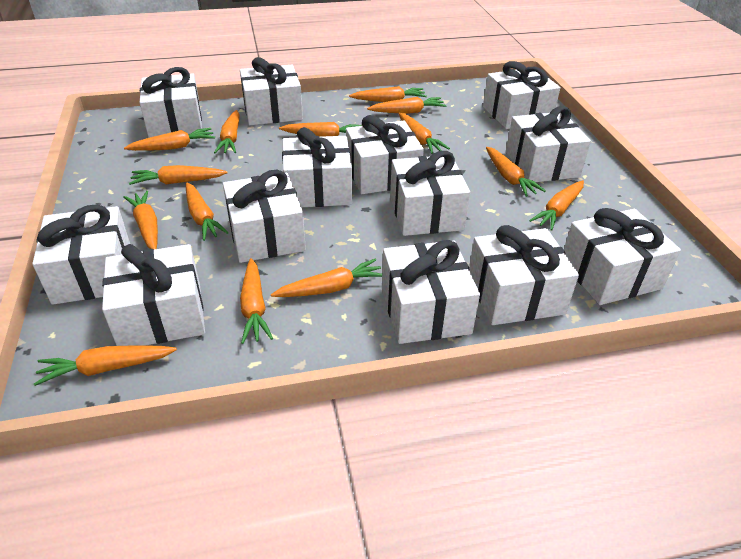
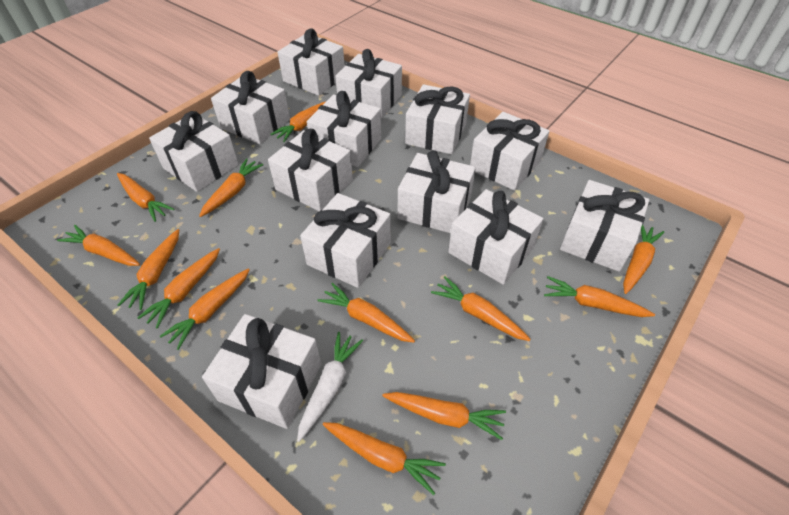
orange carrot: [34,345,177,386] [123,191,158,250] [124,128,215,151] [129,165,228,185] [186,183,229,241] [214,110,240,153] [240,258,273,344] [271,259,382,297] [279,122,362,137] [349,86,427,102] [367,97,447,114] [398,112,450,154] [486,147,546,197] [529,180,584,231] = 14 -> [57,225,140,266] [117,173,174,222] [118,229,179,310] [137,248,220,329] [160,269,250,350] [199,158,263,217] [270,101,326,142] [317,283,415,343] [323,422,446,495] [382,392,506,440] [431,276,531,341] [544,276,655,317] [623,225,664,294] = 13
white carrot: none = 0 -> [297,332,363,442] = 1

